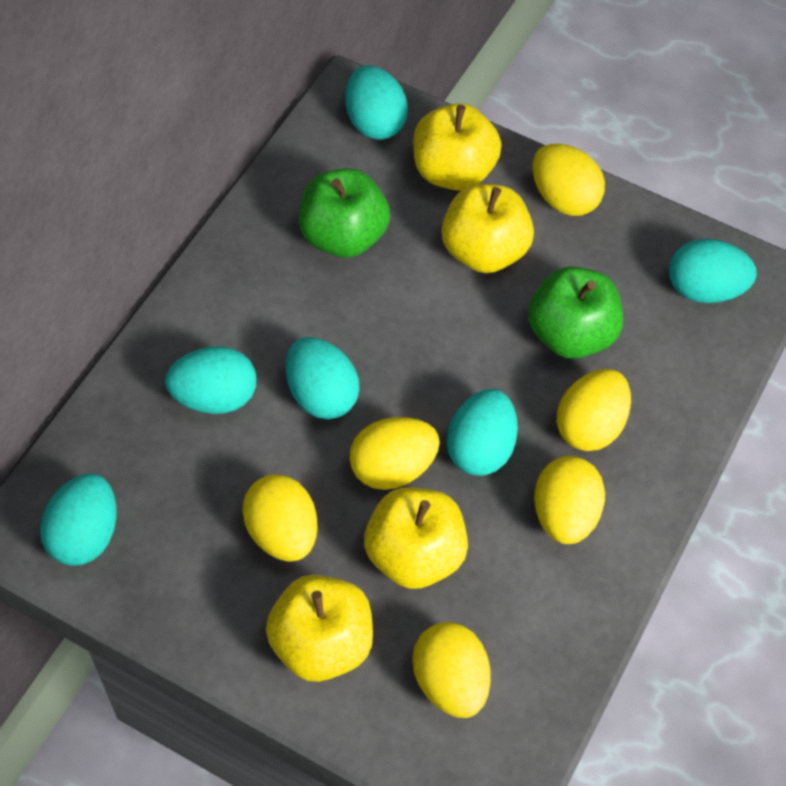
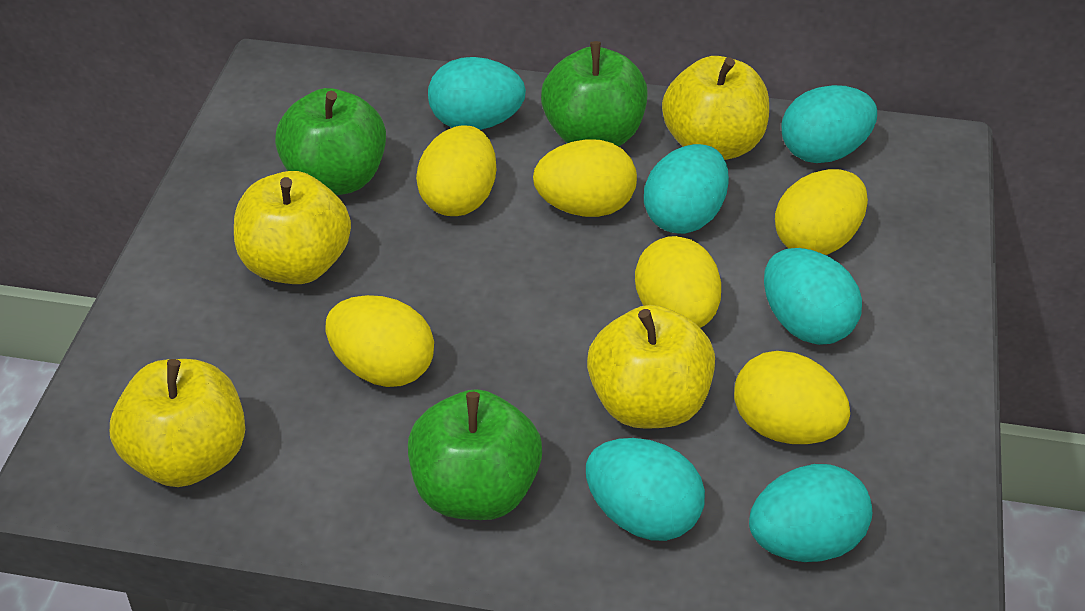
green apple: [299,168,390,258] [528,266,623,359] = 2 -> [275,88,386,195] [408,389,542,520] [541,41,648,146] = 3

